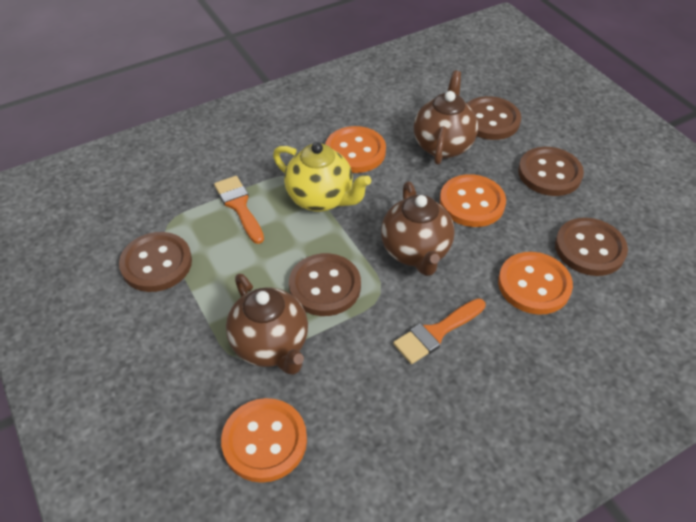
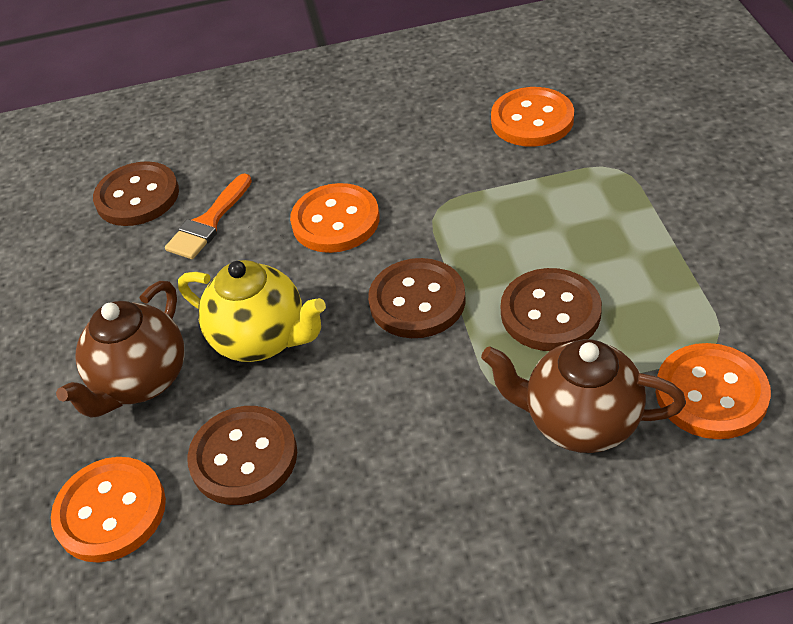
brown button: [119,232,192,292] [289,253,361,316] [467,96,521,140] [518,147,584,196] [555,218,628,276] = 5 -> [93,161,179,226] [187,406,297,505] [368,258,466,338] [501,268,602,351] = 4
brown teapot: [226,274,308,375] [381,181,455,276] [414,71,478,165] = 3 -> [56,281,184,418] [481,339,686,453] = 2
orange brush: [214,176,264,244] [393,298,486,364] = 2 -> [165,173,252,259] = 1

